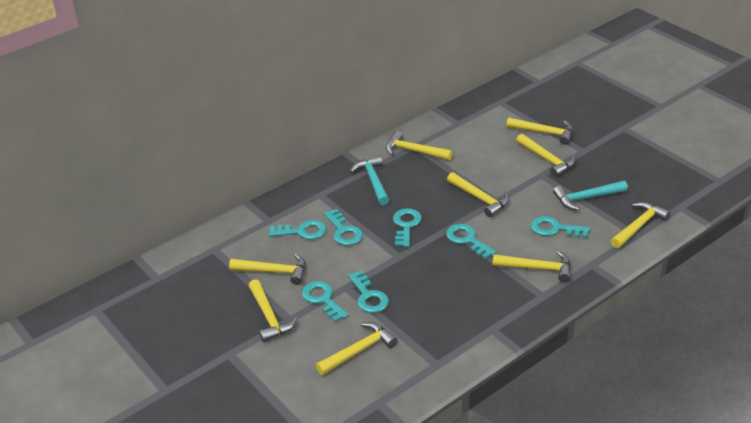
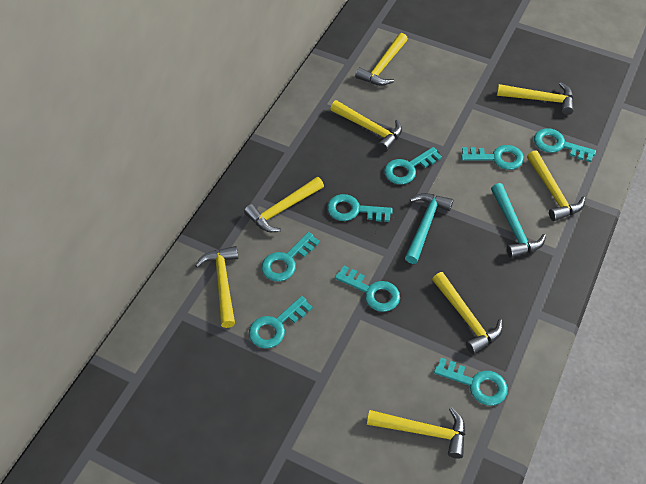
turquoise key: [268,220,326,240] [302,281,348,322] [324,209,363,246] [348,270,389,313] [393,208,422,247] [446,224,496,259] [531,216,590,238] = 7 -> [249,296,313,348] [261,232,320,282] [327,194,393,222] [335,266,400,312] [384,147,442,185] [434,358,508,405] [461,145,524,170] [534,128,596,162] = 8
yellow hammer: [229,254,306,285] [249,279,298,342] [316,322,398,375] [386,131,452,160] [447,172,509,217] [493,251,571,282] [507,117,573,145] [516,134,575,177] [611,202,671,248] = 9 -> [195,246,238,328] [244,177,324,232] [330,100,402,152] [355,33,408,86] [367,407,466,459] [432,272,503,354] [497,82,574,115] [527,150,585,221] = 8

